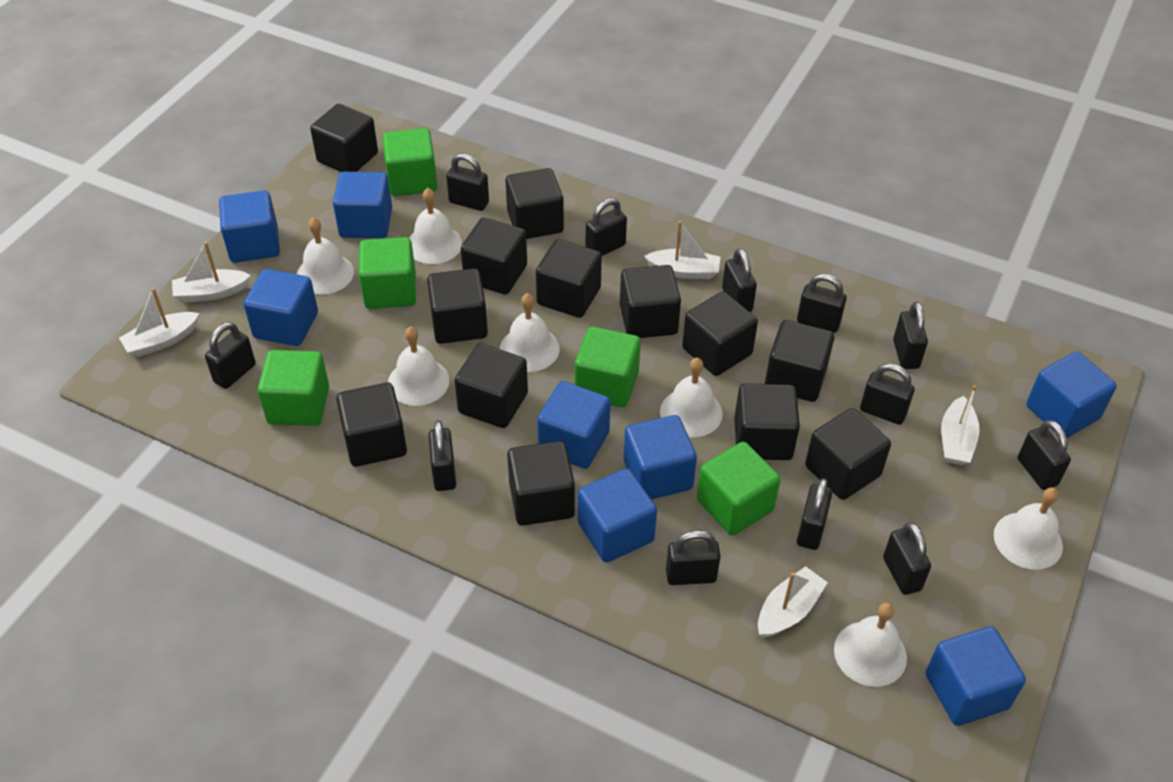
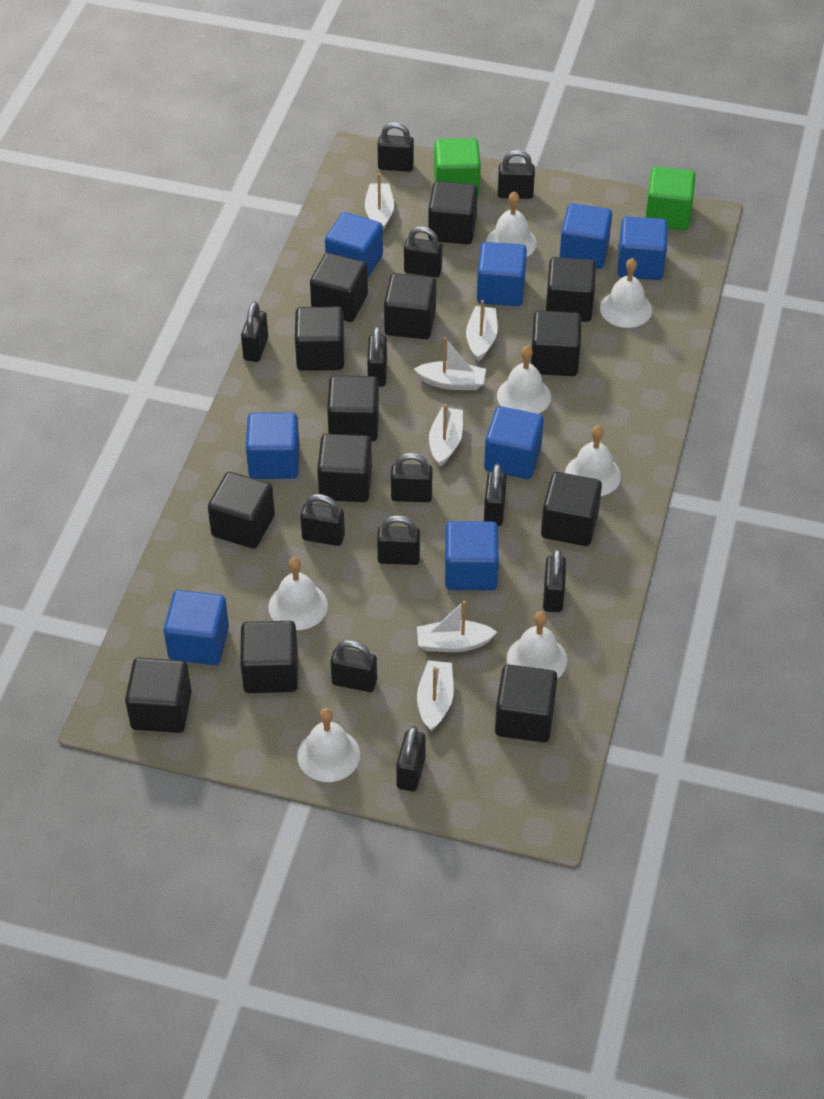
green cube: [258,350,329,426] [359,237,416,309] [382,128,437,196] [575,326,641,408] [697,442,781,535] = 5 -> [434,138,481,197] [645,167,696,230] = 2
white boat: [119,288,199,357] [172,242,251,303] [644,221,720,279] [758,566,828,638] [941,385,980,465] = 5 -> [365,173,394,230] [414,337,486,390] [417,600,497,652] [417,660,454,731] [429,404,463,467] [466,300,498,362] = 6

